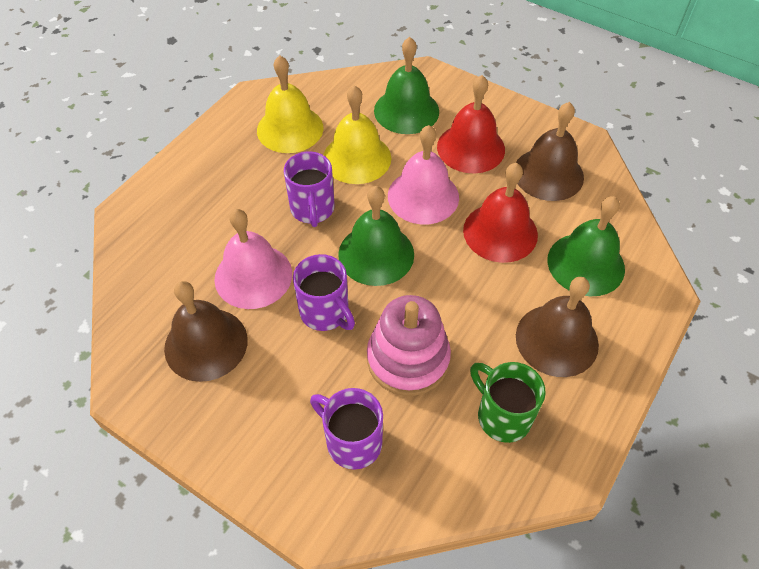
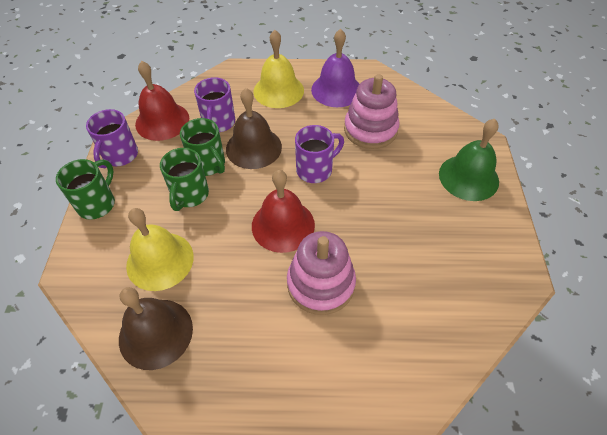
brown bell: [164,281,248,382] [516,102,584,201] [516,277,599,377] = 3 -> [119,287,193,370] [226,88,282,169] = 2
green bell: [338,186,414,286] [374,37,439,134] [547,196,625,296] = 3 -> [439,119,499,201] = 1
green mug: [470,362,546,443] = 1 -> [56,159,115,220] [160,148,209,211] [180,118,225,176] = 3
pink bell: [214,209,292,309] [388,125,459,224] = 2 -> none = 0
pink stacking toy: [367,295,451,396] = 1 -> [287,231,356,315] [344,74,399,149] = 2
purple bell: none = 0 -> [311,29,359,107] = 1

